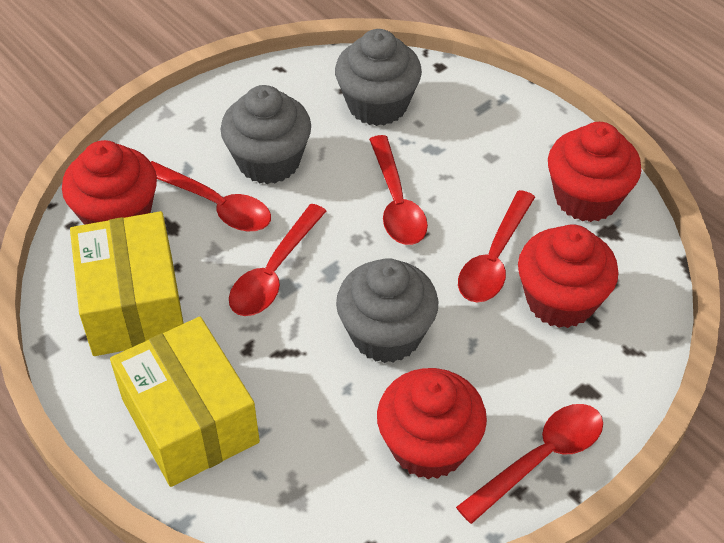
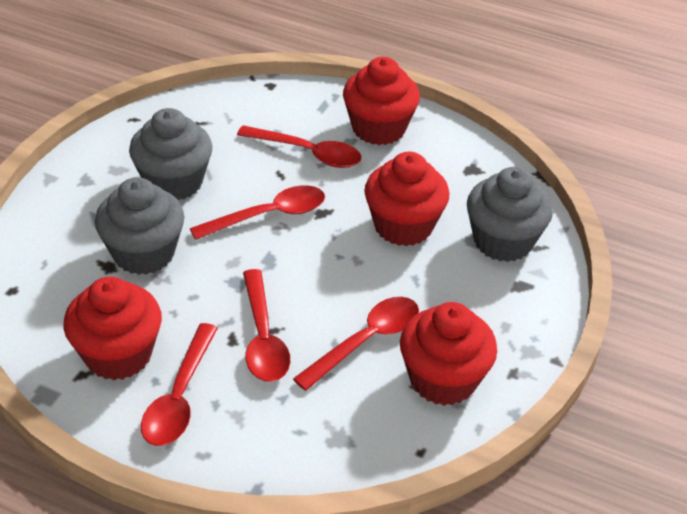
yellow box: [70,211,184,356] [110,317,260,487] = 2 -> none = 0

